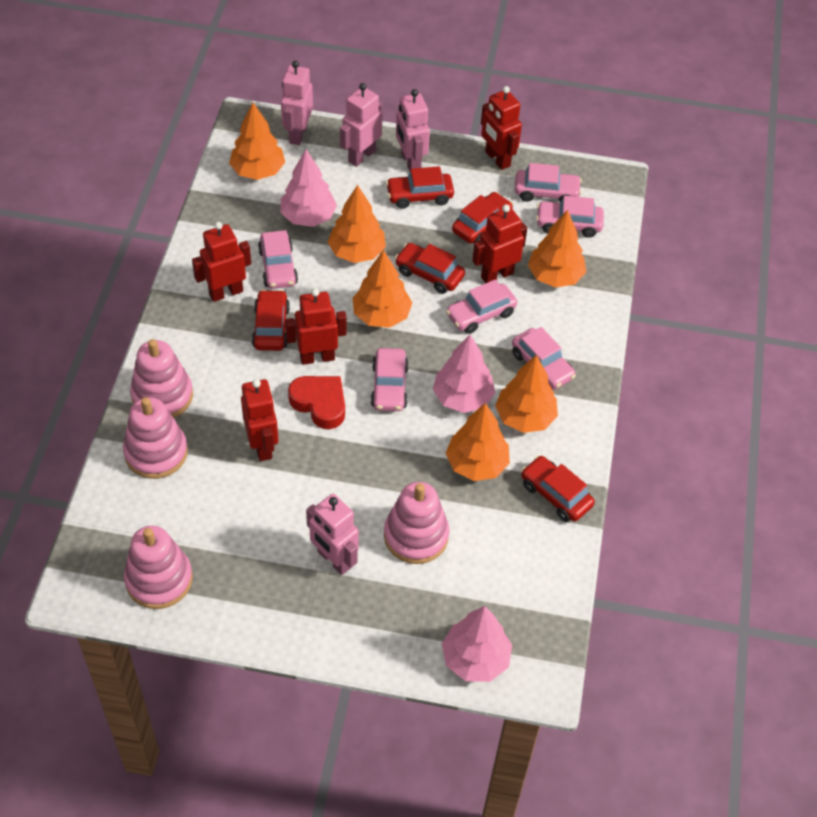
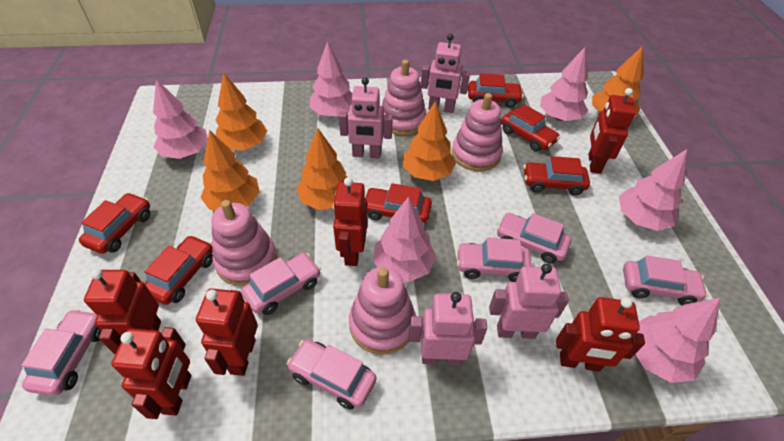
orange tree: [229,103,285,180] [328,185,386,263] [353,250,412,328] [446,403,510,481] [495,355,558,433] [528,210,586,288] = 6 -> [200,130,260,211] [216,72,267,150] [296,128,347,210] [403,101,456,181] [592,46,643,118] = 5
pink tree: [280,149,337,227] [433,335,495,413] [442,606,512,682] = 3 -> [153,79,208,159] [309,41,352,117] [373,197,436,282] [540,47,588,121] [619,149,687,231] [635,298,720,383] = 6
red car: [252,289,290,351] [386,166,454,209] [395,243,465,294] [452,192,513,244] [521,455,595,522] = 5 -> [79,193,150,254] [145,235,213,305] [365,183,432,223] [468,73,523,108] [501,104,560,151] [523,156,590,196] = 6
red heart: [288,376,345,429] = 1 -> none = 0
red robot: [192,222,251,302] [241,379,278,461] [285,288,347,365] [472,204,527,283] [481,86,522,170] = 5 -> [84,269,161,354] [112,327,191,419] [196,288,258,376] [333,177,368,266] [556,297,645,372] [588,88,636,174] = 6

